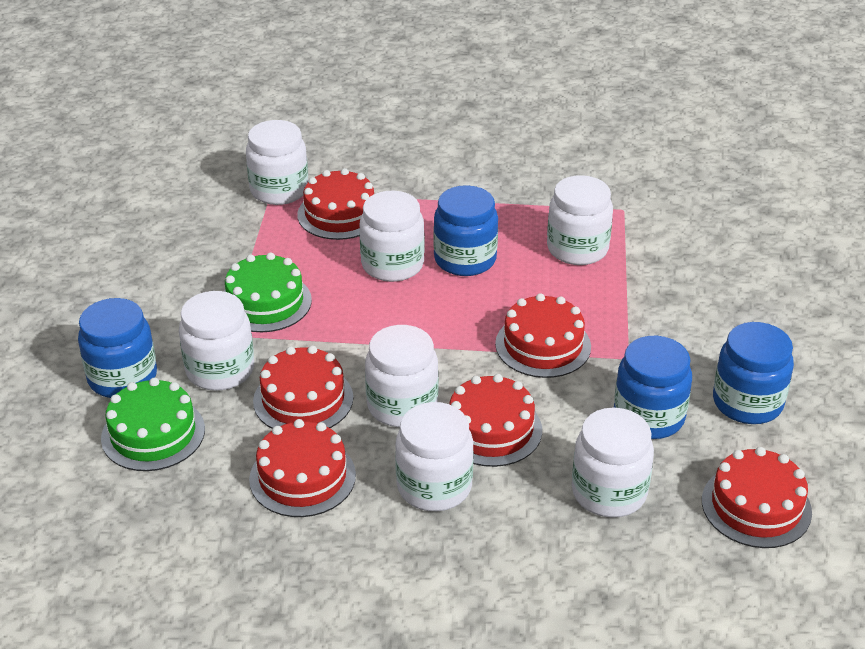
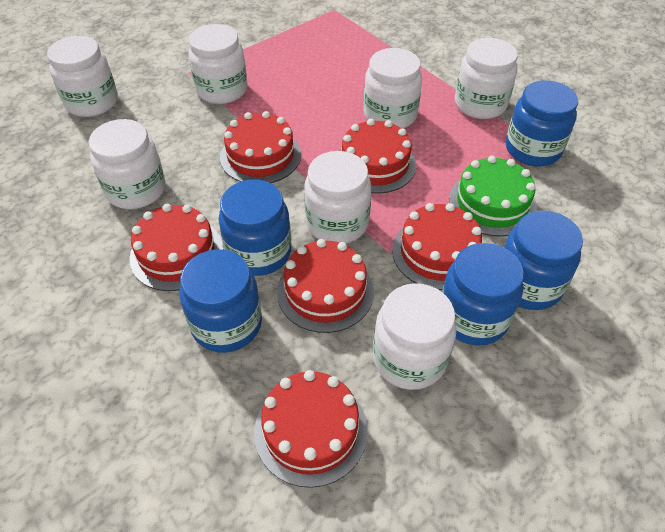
blue jar: [78,298,157,398] [433,185,498,276] [614,336,692,439] [713,322,794,424] = 4 -> [180,249,262,353] [219,180,291,276] [442,243,524,346] [504,211,583,310] [506,80,578,166] = 5
green cake: [101,378,205,471] [224,252,312,332] = 2 -> [449,156,537,236] = 1

